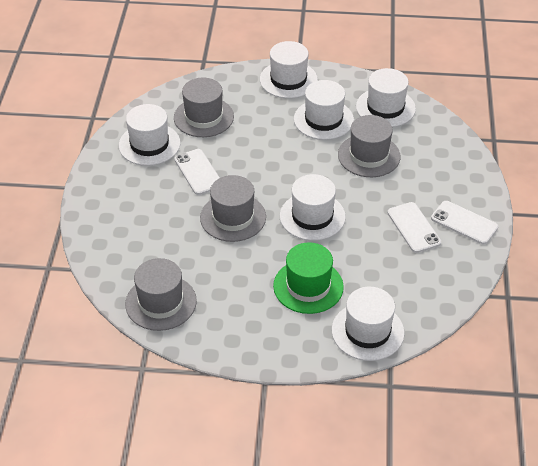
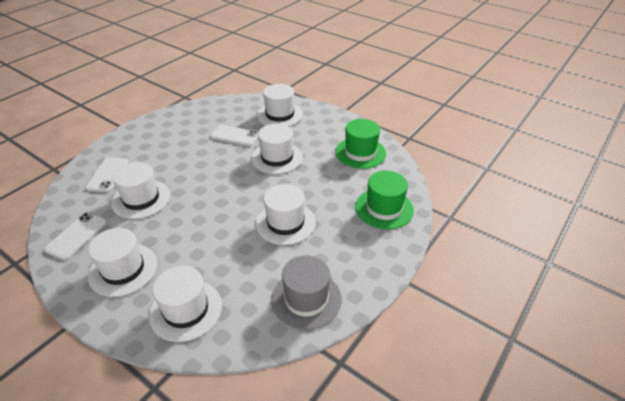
green hat: [273,242,344,314] = 1 -> [335,119,386,169] [355,171,414,229] = 2
grey hat: [125,258,197,331] [174,78,234,137] [200,175,266,242] [338,115,401,177] = 4 -> [271,255,341,330] = 1

